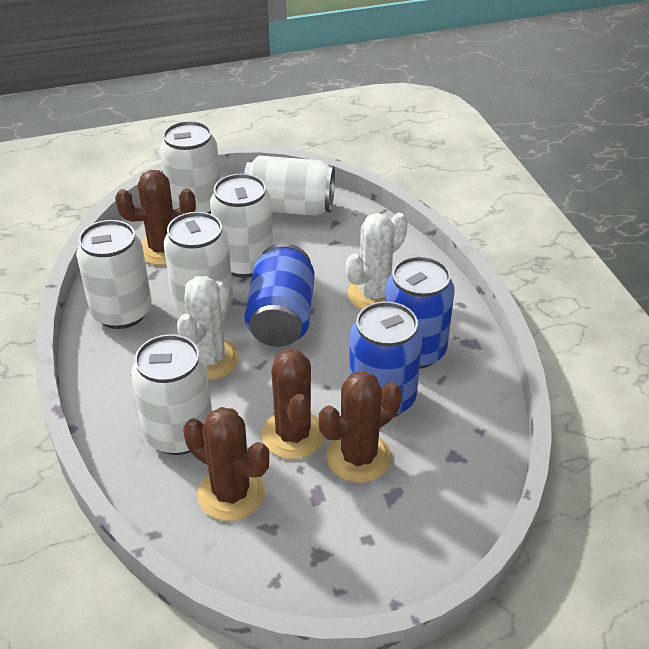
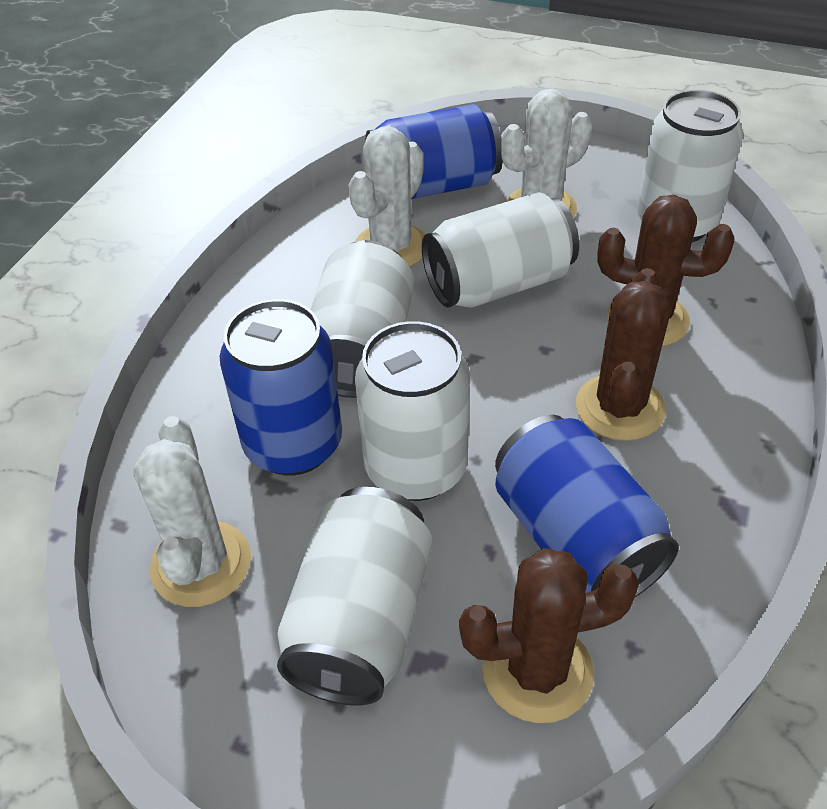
brown cactus: [115,170,196,265] [183,407,269,521] [262,349,325,459] [319,371,402,483] = 4 -> [459,548,639,723] [576,268,670,441] [597,195,734,347] = 3
white cactus: [177,276,239,380] [346,213,408,310] = 2 -> [133,416,251,607] [348,126,425,267] [501,89,592,218] = 3
white can: [76,220,152,329] [131,334,212,455] [160,121,220,214] [164,212,233,314] [210,174,273,278] [244,156,335,216] = 6 -> [277,487,432,705] [311,240,414,398] [355,321,470,501] [422,192,579,308] [637,90,743,242] = 5

